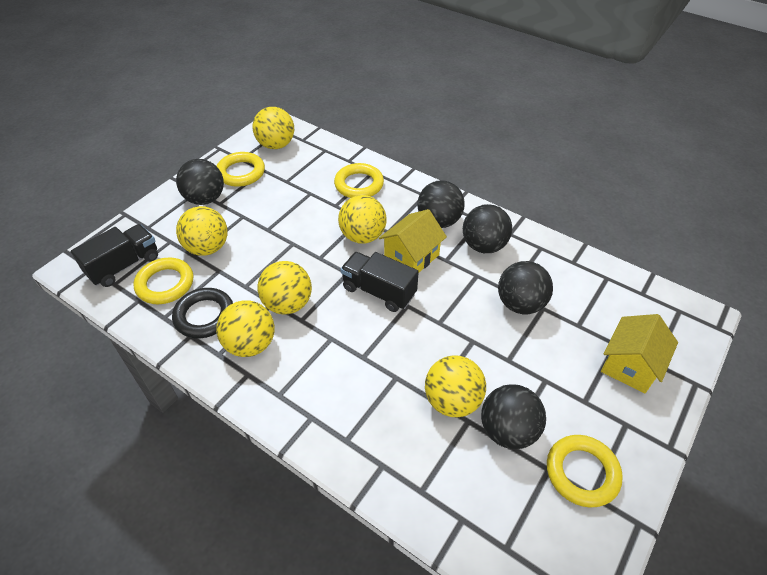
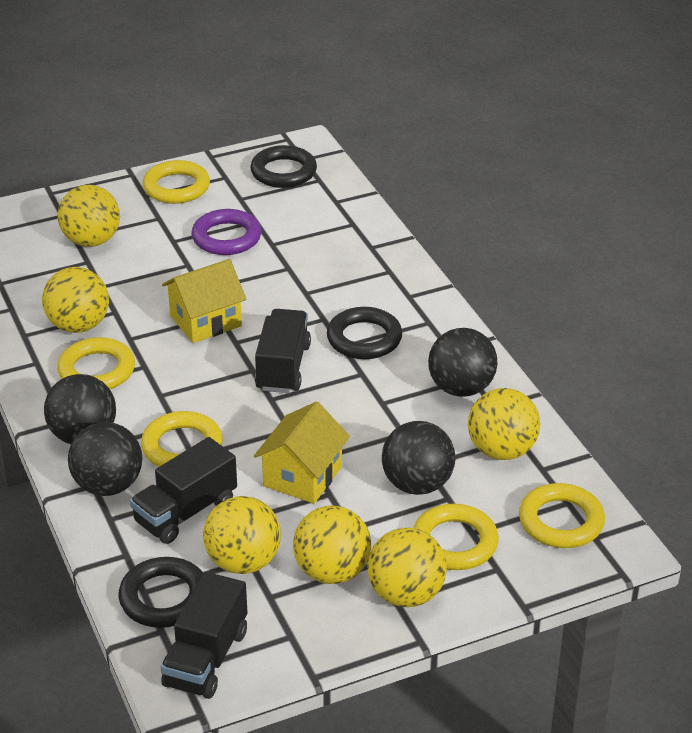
black ball: [176,159,224,205] [417,180,465,228] [463,204,512,253] [481,384,546,449] [498,261,553,314] = 5 -> [44,374,116,444] [68,422,142,496] [382,421,455,495] [428,328,497,397] = 4
black ring: [172,288,233,338] = 1 -> [119,557,203,628] [250,145,317,188] [327,307,402,359] = 3
black truck: [71,224,158,287] [341,252,419,312] = 2 -> [130,437,237,544] [161,572,248,699] [255,309,311,393] = 3
purple ring: none = 0 -> [192,209,262,255] = 1
yellow ring: [133,258,193,304] [217,152,265,187] [334,163,384,198] [547,435,623,508] = 4 -> [57,337,135,389] [141,411,223,467] [143,160,210,204] [413,504,499,570] [519,483,605,548] = 5

